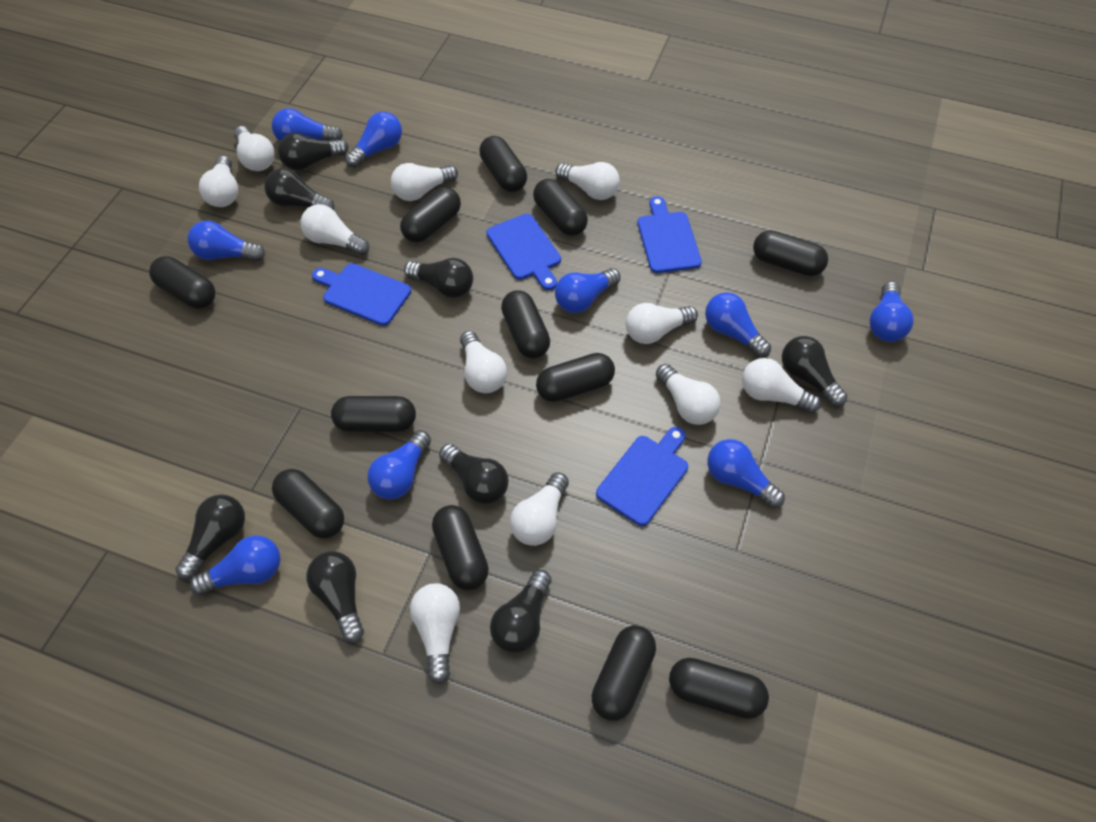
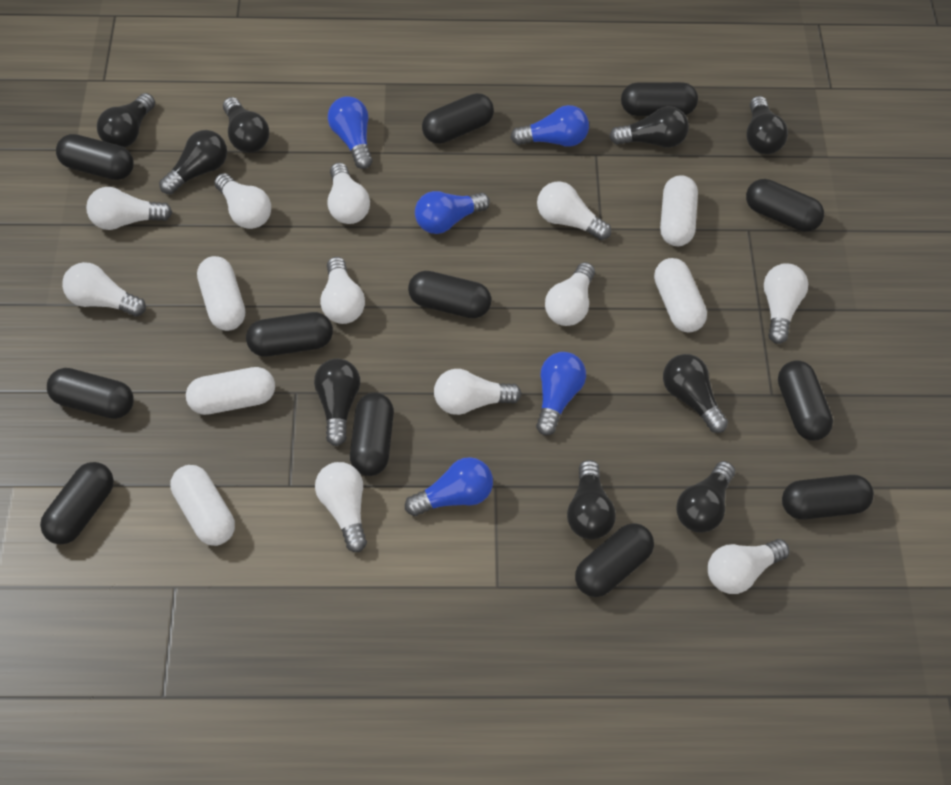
black light bulb: [175,494,245,580] [264,168,334,210] [278,133,349,171] [306,551,364,643] [404,258,473,298] [439,444,509,504] [490,570,551,653] [782,336,847,407] = 8 -> [97,93,155,148] [159,130,227,194] [223,97,269,153] [314,358,360,446] [567,460,616,539] [609,106,689,148] [663,354,728,433] [676,461,735,533] [746,96,788,154] = 9
blue cutting board: [312,263,411,326] [486,214,561,290] [596,427,688,526] [637,196,702,273] = 4 -> none = 0
blue light bulb: [187,220,265,261] [190,535,280,595] [272,108,343,141] [345,112,402,168] [368,430,431,500] [555,268,621,313] [705,292,771,358] [707,439,785,508] [870,281,913,342] = 9 -> [328,96,373,169] [405,457,493,516] [415,191,490,234] [510,105,589,147] [536,352,586,435] = 5
white capsule: none = 0 -> [170,465,235,546] [186,367,275,415] [197,256,245,331] [654,258,707,333] [660,175,698,246] = 5

